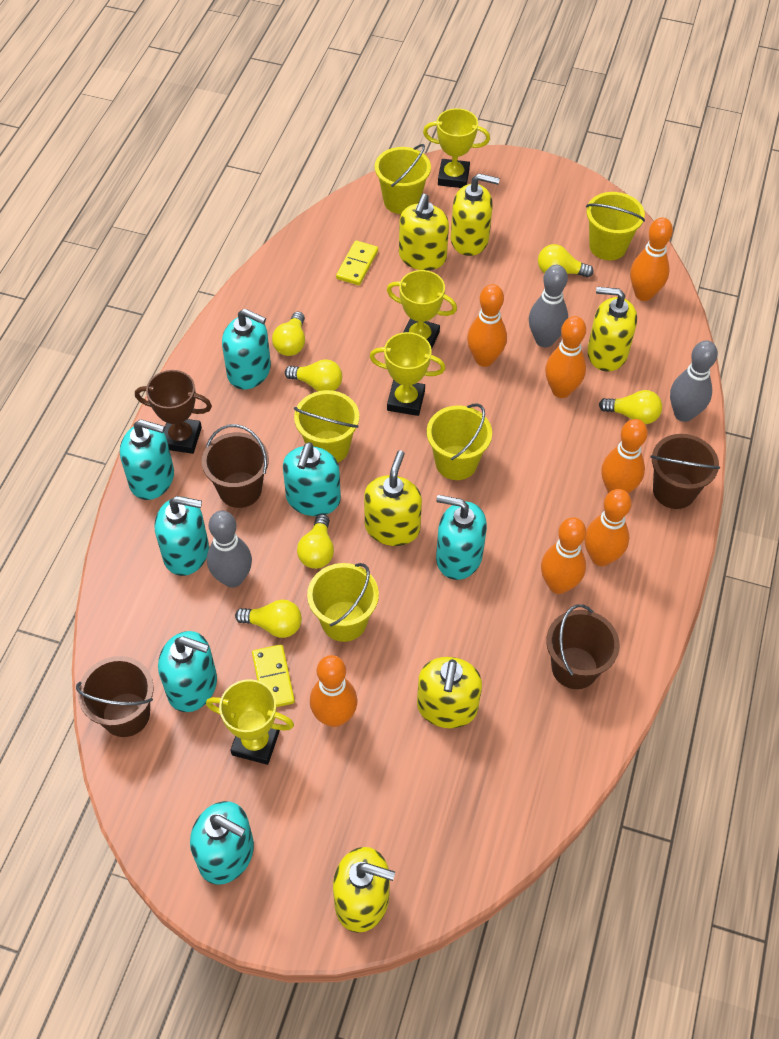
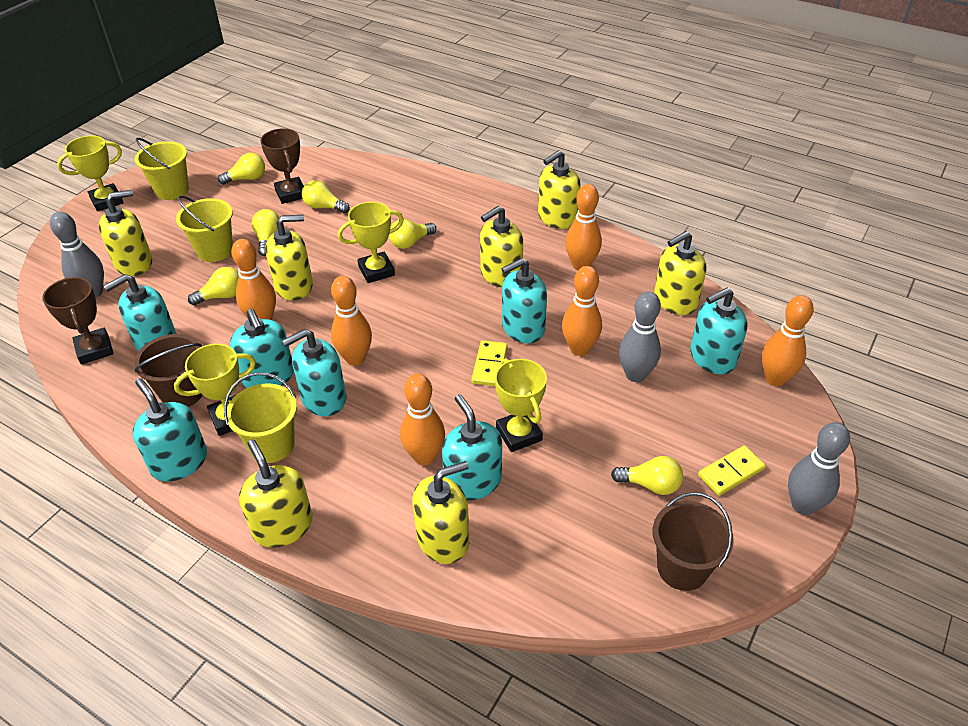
brown bucket: [76,656,154,737] [202,424,269,508] [546,604,620,689] [650,434,720,509] = 4 -> [134,334,202,407] [653,492,734,591] = 2
brown trophy: [135,370,212,454] = 1 -> [42,277,114,365] [260,128,304,204] = 2
orange bowling pin: [310,655,357,727] [467,284,507,367] [541,517,586,594] [545,316,586,398] [585,489,632,566] [601,419,648,494] [630,218,673,301] = 7 -> [231,239,276,320] [331,276,372,366] [400,374,445,465] [562,266,602,356] [565,184,602,270] [762,295,814,386] = 6
yellow bucket: [294,390,359,463] [307,563,379,642] [375,144,431,214] [427,403,492,480] [586,192,645,260] = 5 -> [135,138,189,200] [176,196,233,262] [224,372,297,463] = 3
yellow soap dispenser: [333,847,395,933] [364,450,422,546] [399,194,449,270] [417,657,482,728] [451,173,500,256] [587,287,637,372] = 6 -> [99,190,152,276] [239,439,313,548] [265,215,313,301] [412,461,469,564] [480,206,523,287] [538,150,581,229] [654,231,706,315] = 7

